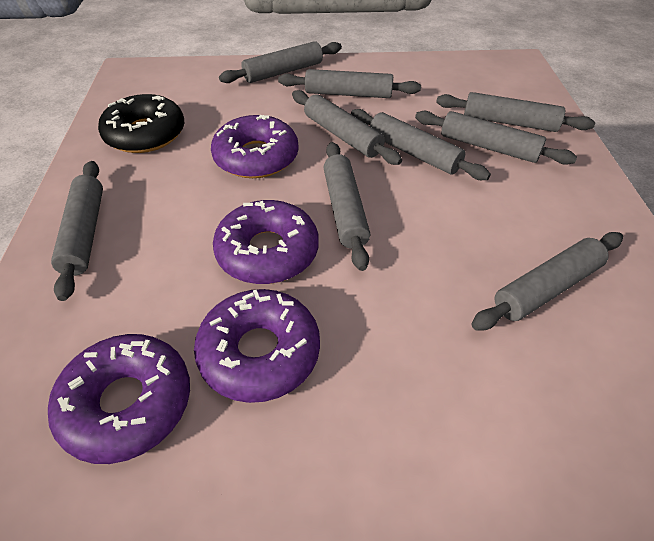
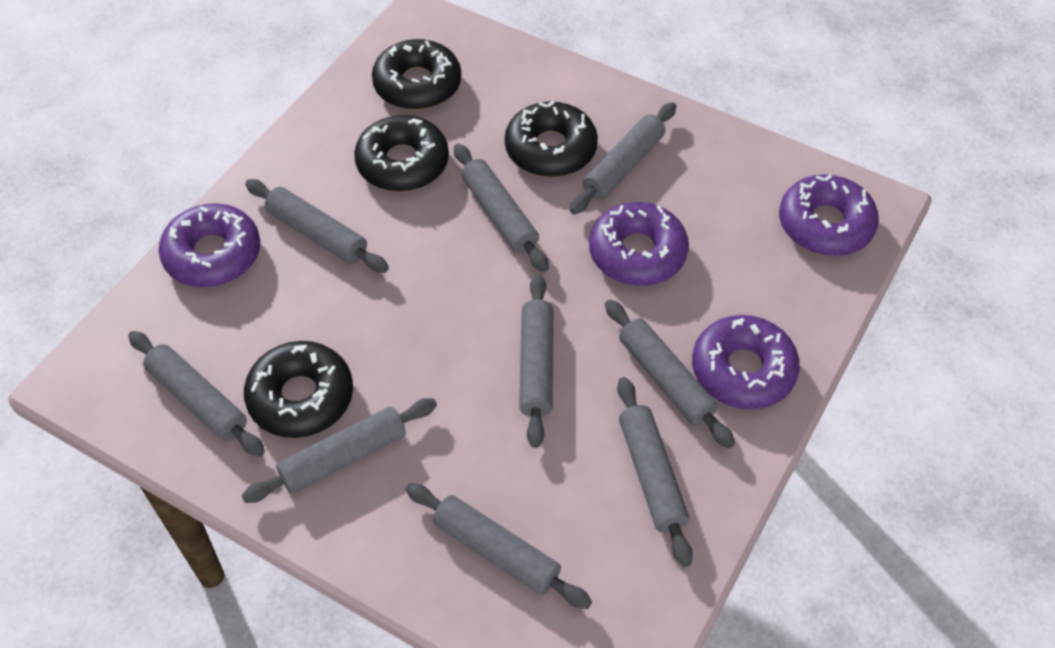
black donut: [98,94,184,153] = 1 -> [244,341,353,438] [354,115,449,192] [372,39,461,110] [505,101,598,177] = 4

